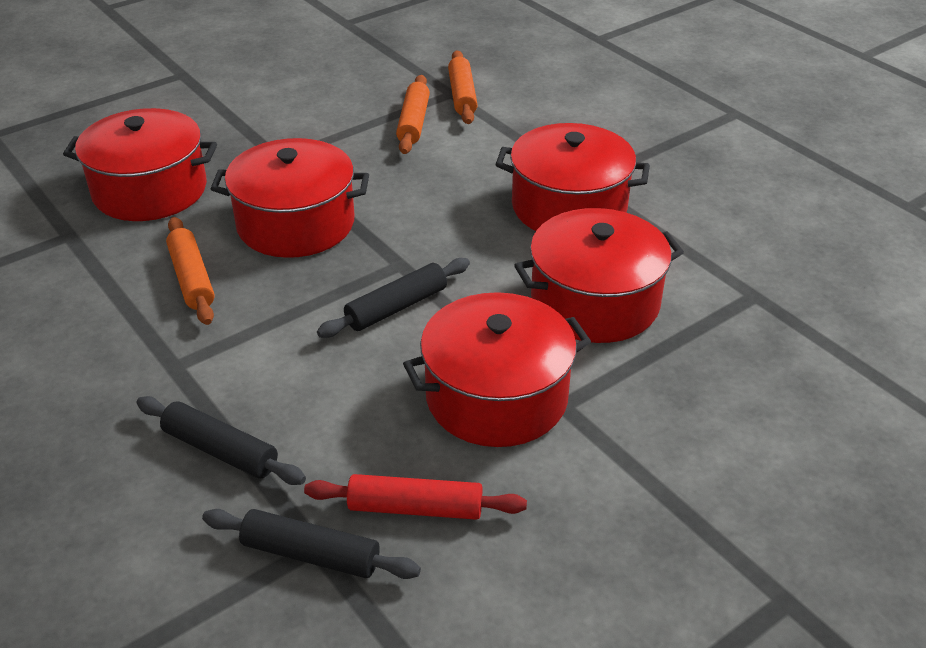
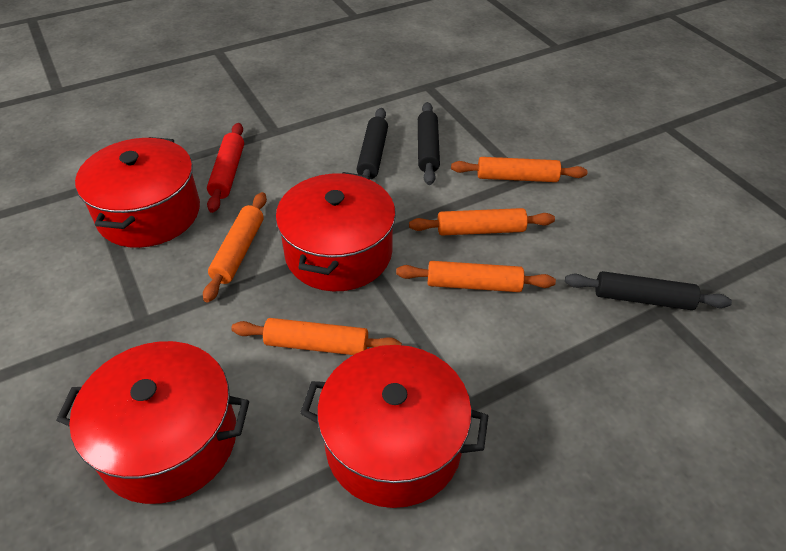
orange rolling pin: [166,217,215,325] [396,75,430,154] [448,51,478,124] = 3 -> [203,192,267,302] [231,318,402,355] [396,261,556,292] [409,208,555,236] [451,157,588,182] = 5
red pot: [63,108,217,221] [211,138,369,258] [403,292,591,447] [495,123,650,231] [514,208,684,343] = 5 -> [56,341,249,504] [75,137,200,248] [276,172,396,291] [300,345,488,508] = 4

